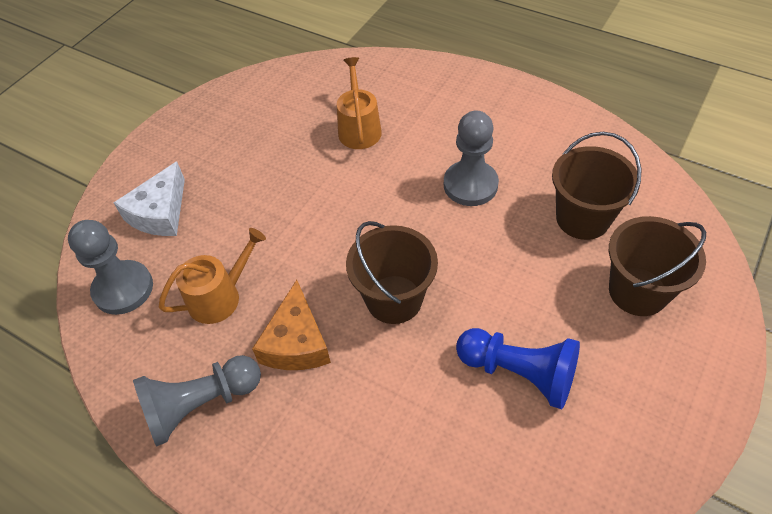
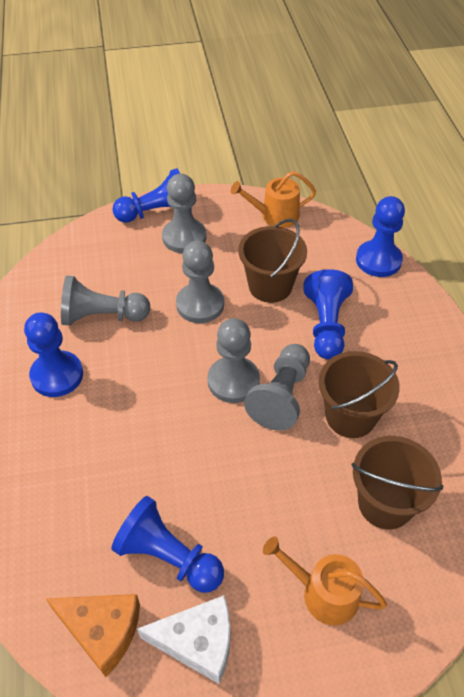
blue pawn: [456,328,580,409] = 1 -> [24,312,83,397] [111,496,224,593] [112,168,192,223] [304,269,353,360] [356,196,405,277] = 5
grey pawn: [68,220,153,315] [133,355,261,447] [444,111,499,206] = 3 -> [61,275,151,326] [162,174,207,253] [176,241,224,323] [207,318,260,403] [244,344,310,431] = 5

